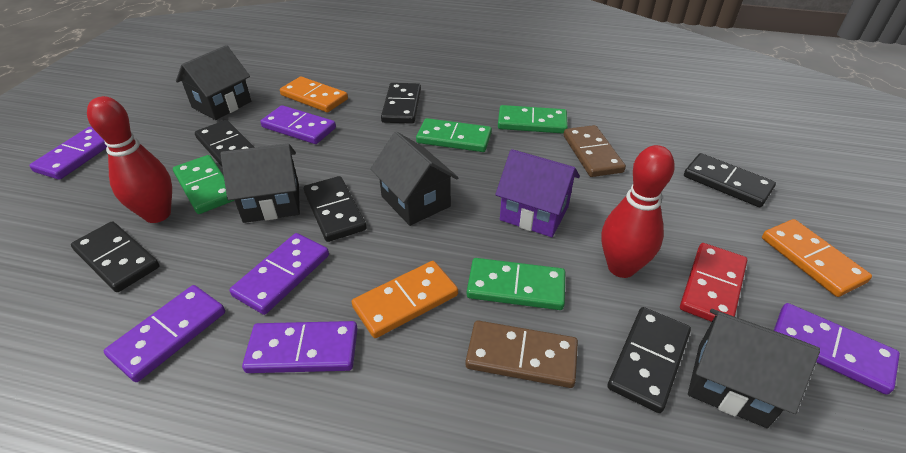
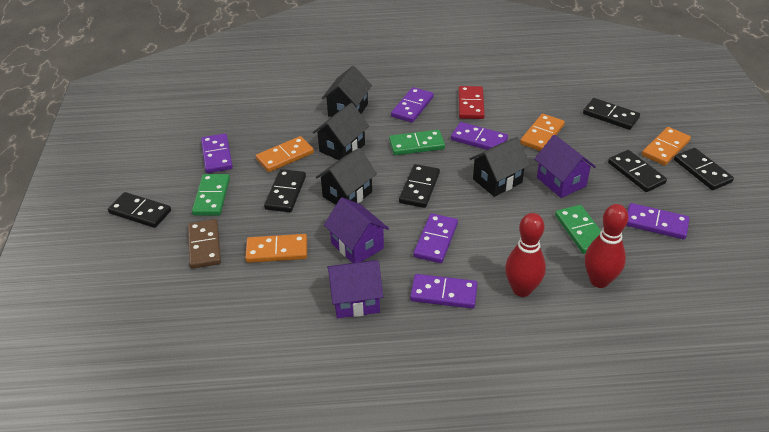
brown domino: [466,320,578,388] [564,125,626,177] = 2 -> [188,219,221,269] = 1
green domino: [173,155,235,214] [416,118,492,152] [467,258,565,310] [498,105,568,134] = 4 -> [192,174,230,215] [389,130,445,155] [555,205,601,254] = 3
orange domino: [280,76,348,112] [352,261,458,338] [762,219,872,297] = 3 -> [245,234,307,263] [256,136,314,172] [520,114,565,151] [642,127,691,166] = 4
purple house: [495,149,580,237] = 1 -> [324,197,389,263] [327,260,383,318] [534,135,596,198] = 3

